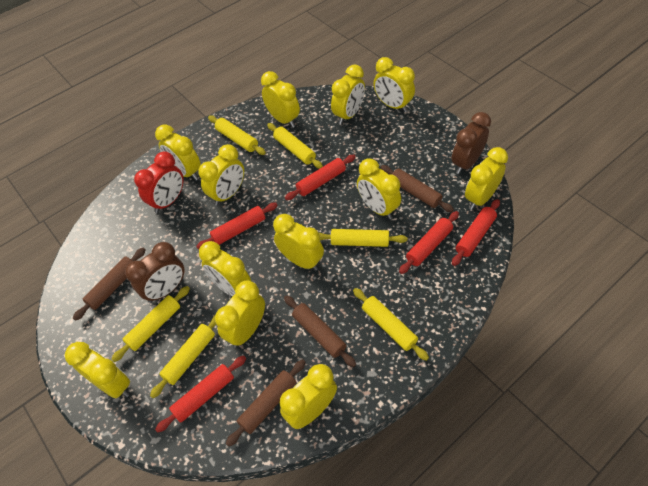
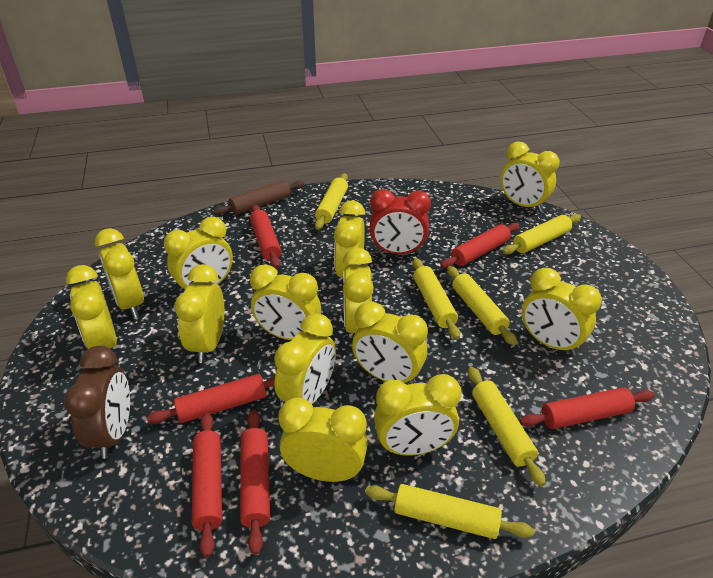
brown clock: [125,242,184,303] [451,112,491,174] = 2 -> [64,346,130,459] = 1
brown rolling pin: [73,248,145,321] [226,359,306,447] [284,295,356,367] [380,165,454,212] = 4 -> [213,181,304,215] = 1
red rolling pin: [155,356,246,433] [196,203,278,249] [285,155,356,200] [399,211,459,274] [452,199,500,266] = 5 -> [147,374,275,424] [192,413,222,558] [240,410,270,555] [250,205,281,268] [440,223,519,268] [519,387,654,429] = 6
yellow clock: [65,342,130,398] [155,125,201,180] [199,144,244,206] [199,241,251,296] [215,281,265,348] [261,71,300,128] [273,214,324,271] [280,364,337,429] [331,65,365,125] [357,158,401,219] [373,57,415,112] [465,147,508,210] = 12 -> [66,265,117,349] [95,228,144,318] [164,217,233,293] [174,264,224,363] [250,264,321,340] [274,313,336,404] [278,398,368,482] [334,200,365,278] [343,247,374,334] [352,301,428,384] [374,374,461,456] [501,141,560,212] [522,268,602,356] = 13

